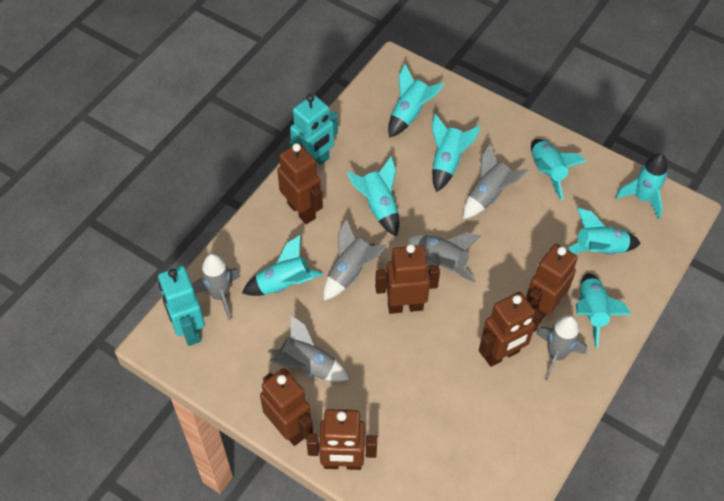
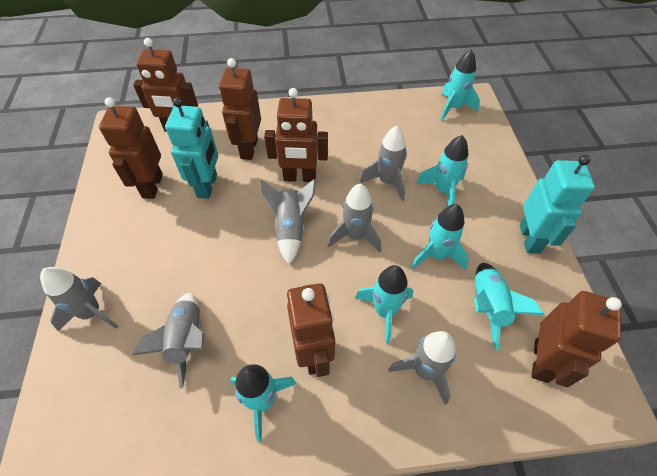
turquoise rocket: [242,235,323,296] [347,156,399,237] [388,64,444,138] [432,114,481,192] [531,139,587,200] [566,208,641,255] [576,273,631,348] [615,154,667,219] = 8 -> [230,364,296,442] [355,265,413,344] [411,204,469,270] [416,135,468,206] [440,50,480,121] [474,263,544,350] = 6

